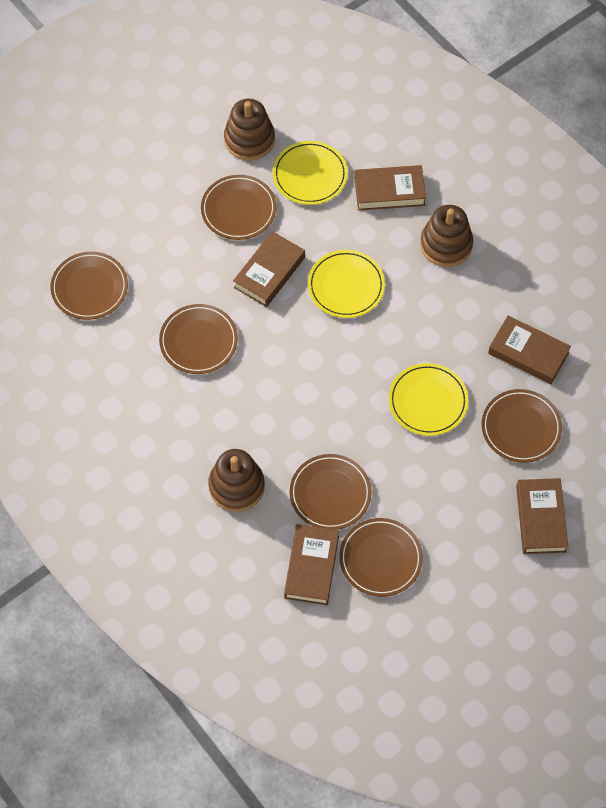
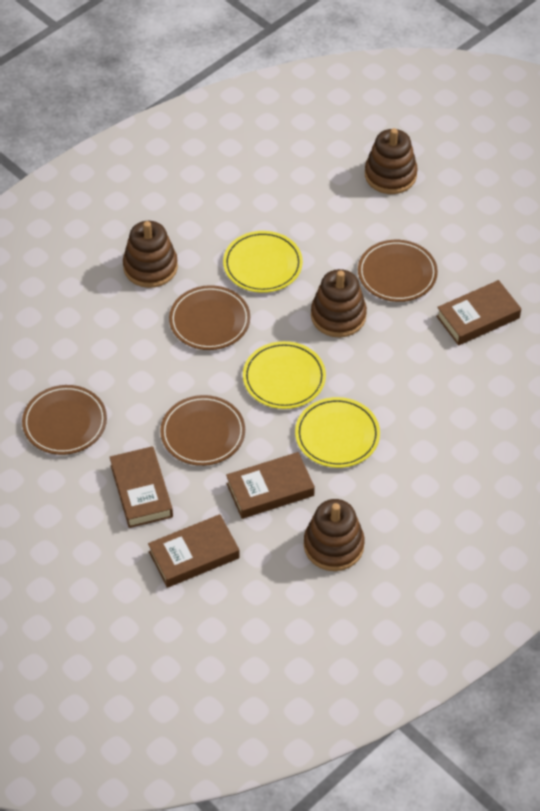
brown book: [233,231,305,307] [284,524,339,605] [354,165,426,211] [488,316,571,384] [516,478,568,554] = 5 -> [110,446,173,528] [148,514,240,588] [226,452,315,519] [436,280,521,345] = 4
brown plate: [50,252,128,320] [159,304,238,374] [201,175,277,240] [290,454,372,530] [339,518,423,597] [482,389,562,463] = 6 -> [22,385,107,455] [160,395,245,466] [169,285,250,350] [358,240,438,302] = 4
brown stacking toy: [208,449,265,512] [224,99,275,161] [420,205,473,267] = 3 -> [123,221,178,288] [304,499,365,571] [311,269,367,338] [365,128,418,194] = 4

